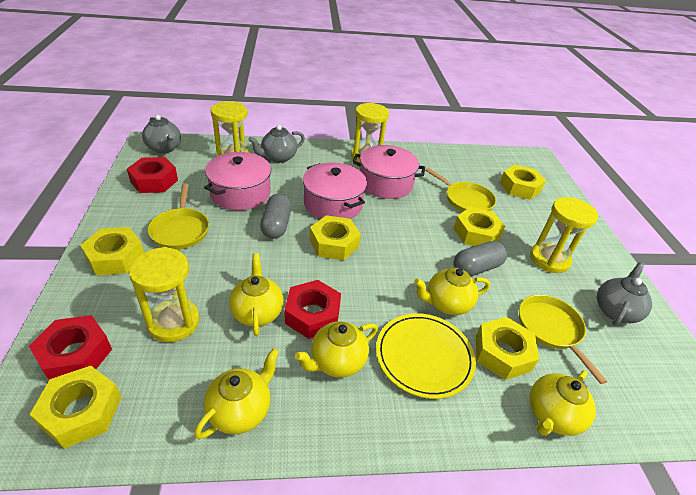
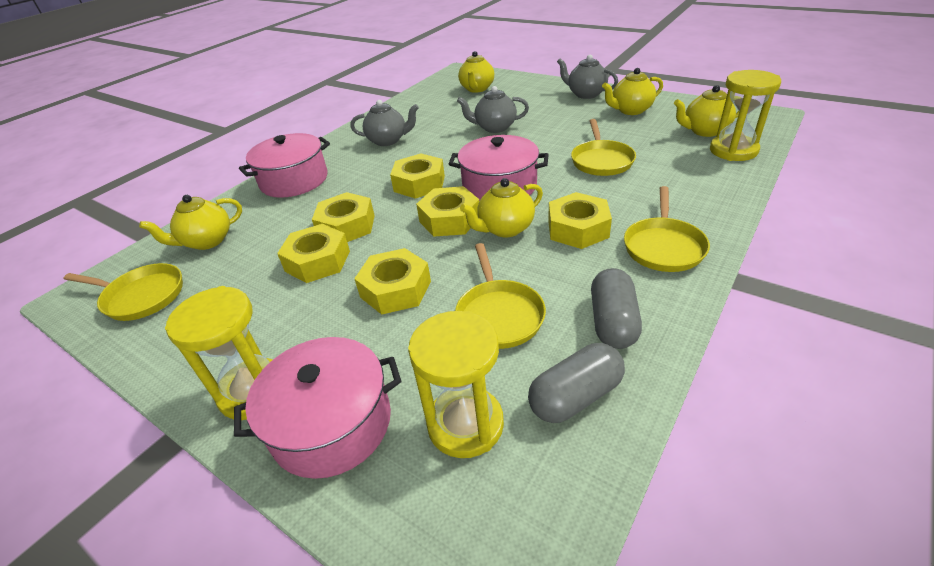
red nut: [29,315,112,380] [127,157,178,193] [285,280,341,339] = 3 -> none = 0
yellow hourglass: [129,247,200,342] [210,101,250,157] [351,103,389,163] [530,197,598,273] = 4 -> [165,286,273,420] [408,311,504,458] [710,70,781,161] = 3
yellow pan: [148,184,209,249] [425,168,496,212] [519,295,607,384] = 3 -> [64,263,183,321] [455,243,546,349] [571,119,636,176] [624,186,710,272] = 4
yellow plate: [376,313,476,399] = 1 -> none = 0

